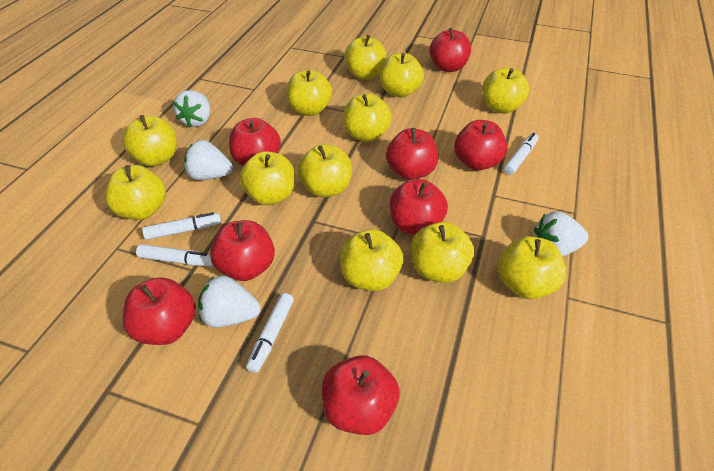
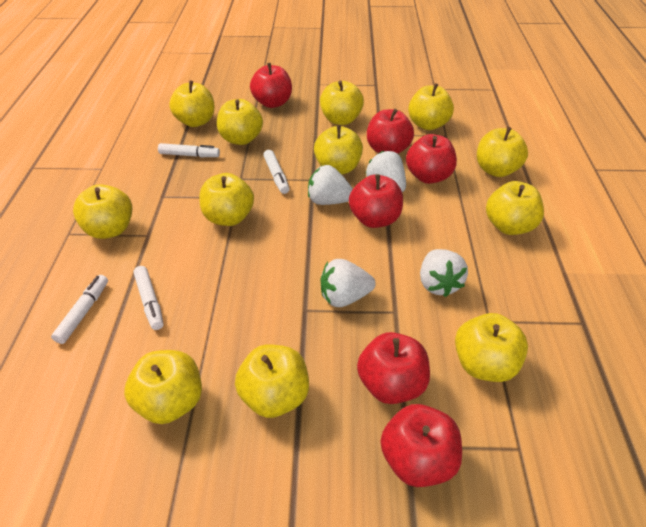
red apple: [123,277,196,345] [210,220,275,281] [229,118,281,166] [322,355,400,435] [386,128,439,180] [390,179,448,235] [429,28,471,72] [454,120,507,171] = 8 -> [250,63,292,108] [349,174,403,228] [357,332,430,404] [367,109,414,154] [381,404,462,487] [406,134,457,184] = 6

